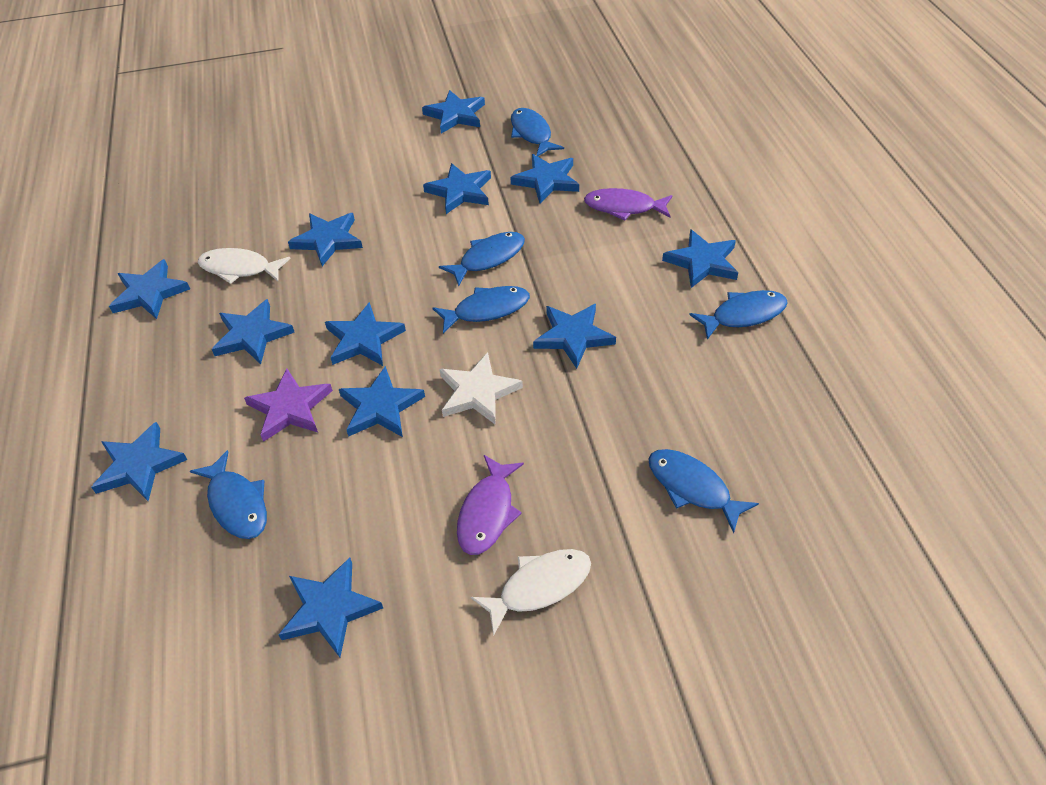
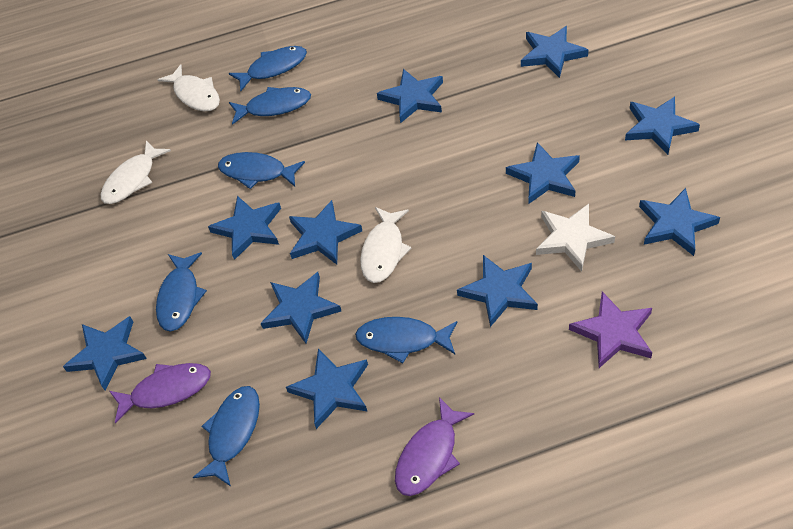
blue star: [91,422,187,501] [109,259,190,319] [212,299,294,364] [278,558,383,657] [288,213,363,266] [325,302,406,366] [339,366,425,437] [422,90,485,134] [423,163,491,214] [510,154,579,203] [533,304,616,369] [662,229,738,288] = 12 -> [63,316,147,390] [208,196,281,260] [261,272,341,343] [286,349,368,429] [289,200,362,265] [377,69,443,123] [457,255,538,327] [506,142,580,204] [521,26,588,78] [625,96,700,155] [639,188,720,256] = 11
white fish: [198,248,291,284] [471,549,591,636] = 2 -> [100,140,171,204] [158,64,220,111] [360,207,411,283] = 3

